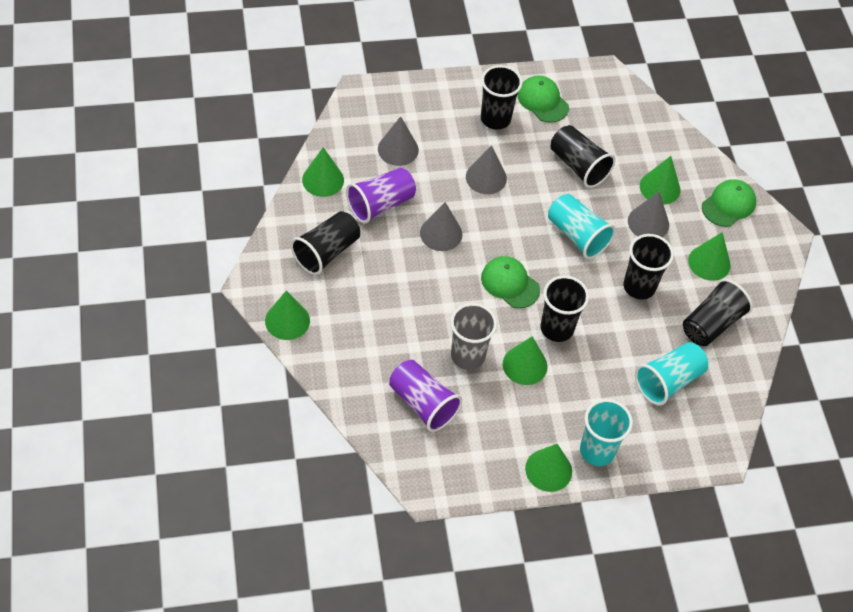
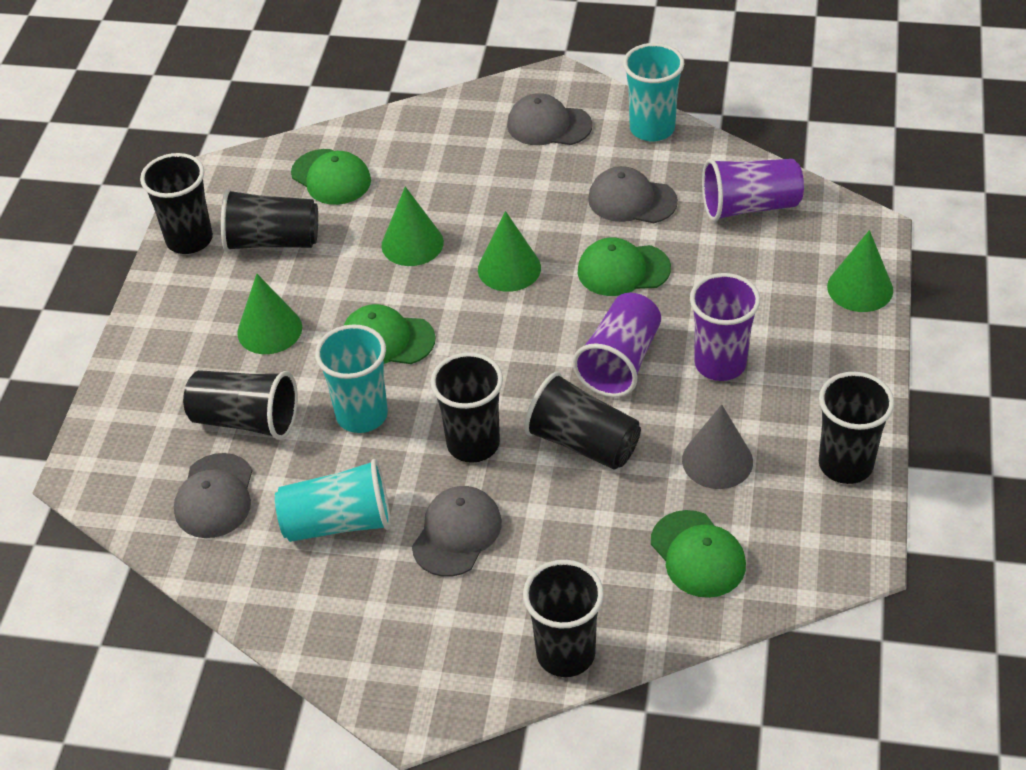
black cup: [291,211,360,275] [481,65,522,130] [541,276,589,342] [550,125,616,188] [623,234,674,300] [683,279,753,346] = 6 -> [140,153,213,254] [183,370,298,440] [221,189,318,252] [431,352,503,463] [523,560,604,677] [524,372,641,470] [819,372,895,484] = 7
green cap: [481,256,540,308] [517,76,569,123] [702,179,756,227] = 3 -> [291,149,371,205] [343,304,435,364] [578,238,671,296] [651,510,746,598] = 4
green cone: [265,290,310,340] [302,147,344,197] [503,336,548,385] [525,444,572,492] [640,156,680,204] [688,232,731,281] = 6 -> [237,274,302,354] [382,187,444,266] [478,211,541,292] [827,230,893,312] = 4
grey cap: none = 0 -> [174,453,253,538] [412,486,502,577] [507,93,592,145] [588,166,678,223] = 4
grey cone: [378,116,419,166] [420,202,462,251] [466,145,507,194] [628,192,669,237] = 4 -> [682,404,753,489] = 1
grey cup: [450,303,497,370] = 1 -> none = 0
purple cup: [346,168,416,224] [389,360,462,432] = 2 -> [573,293,661,397] [690,273,761,381] [702,159,804,222] = 3

